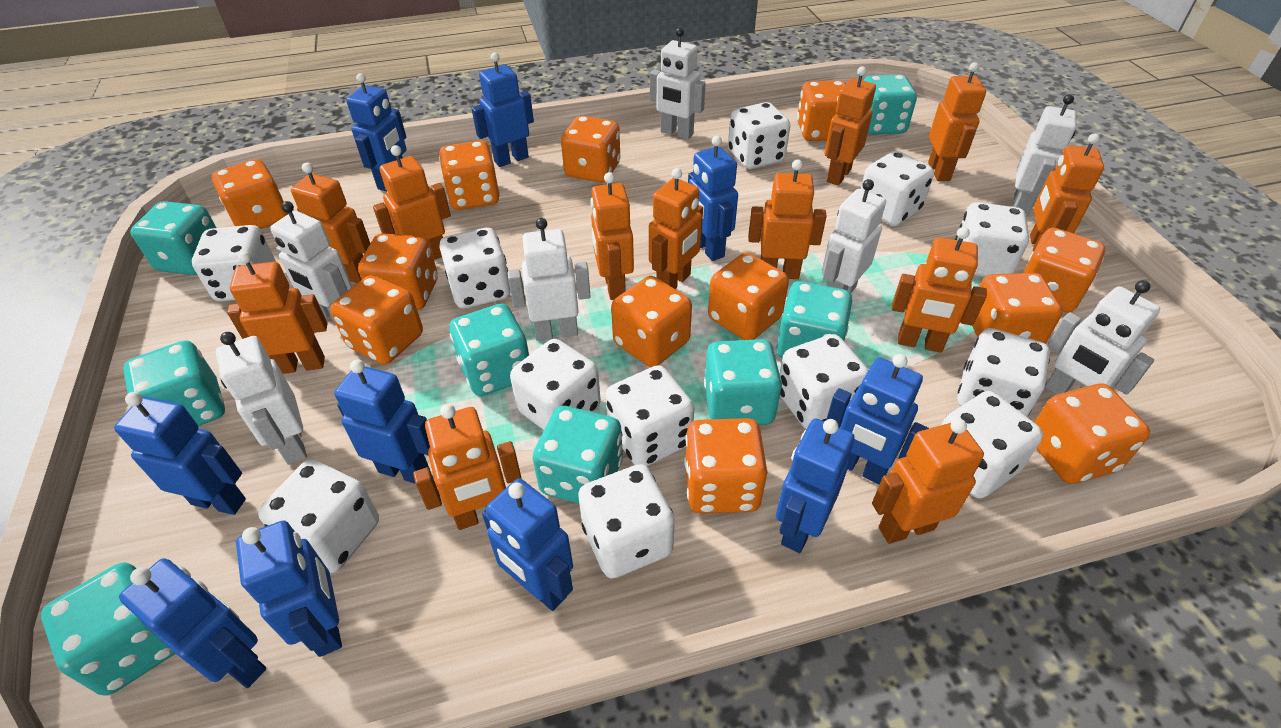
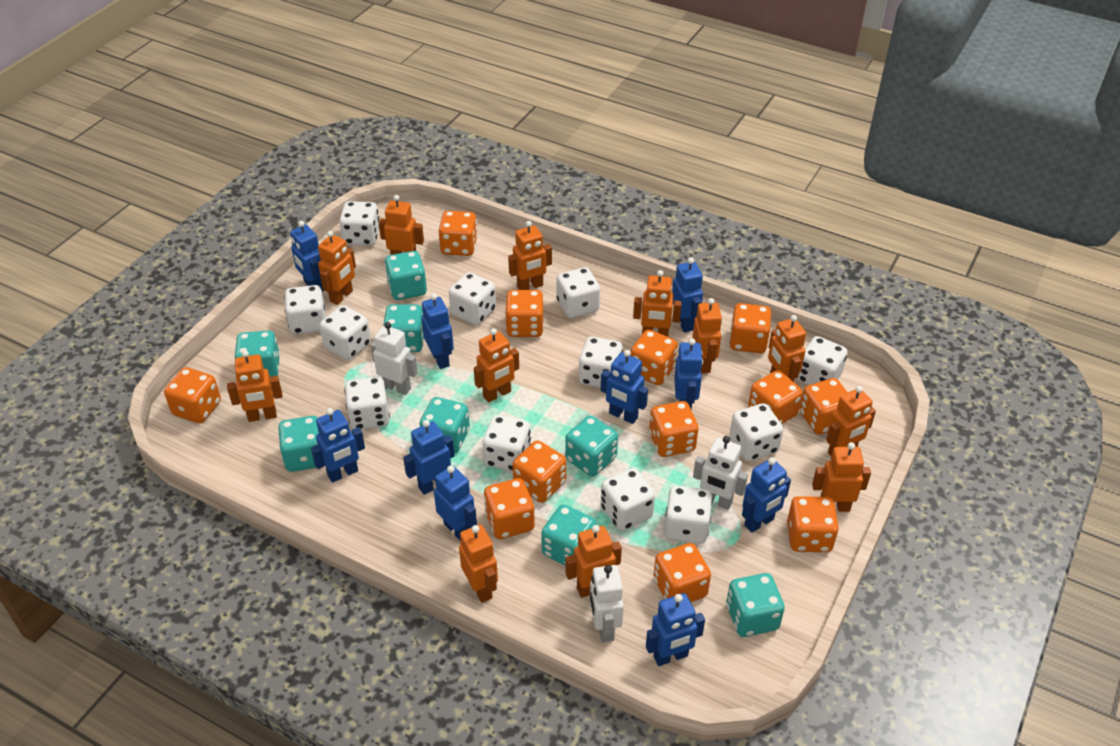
white robot: [216,332,307,465] [270,201,352,322] [508,218,591,341] [650,28,706,139] [822,179,886,293] [1013,94,1076,217] [1045,280,1160,395] = 7 -> [371,322,418,395] [590,565,624,642] [693,436,748,510] = 3

